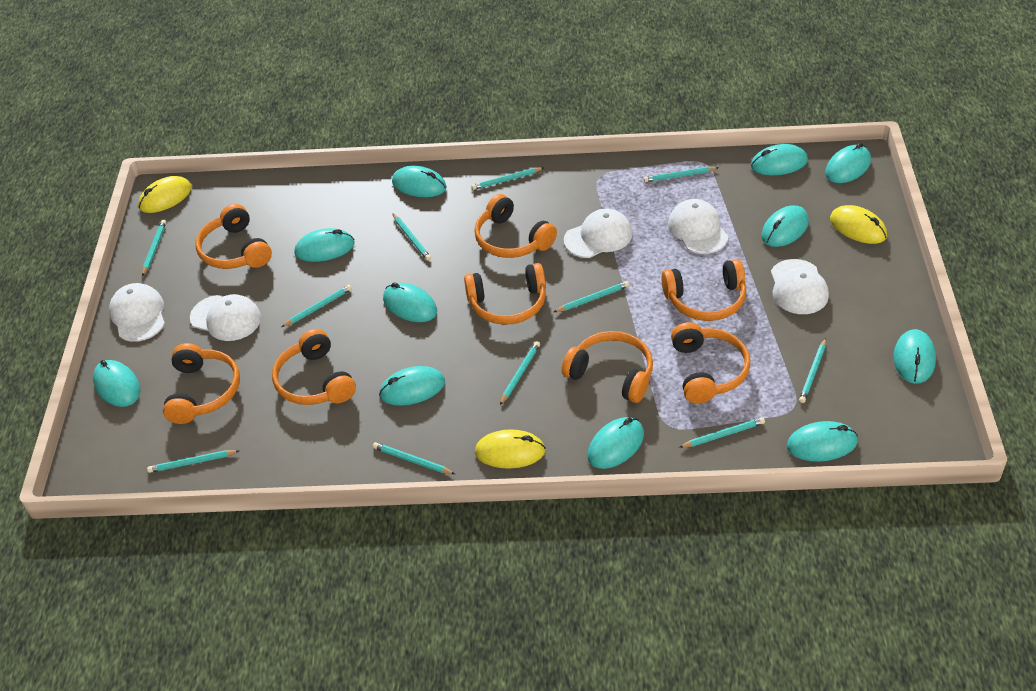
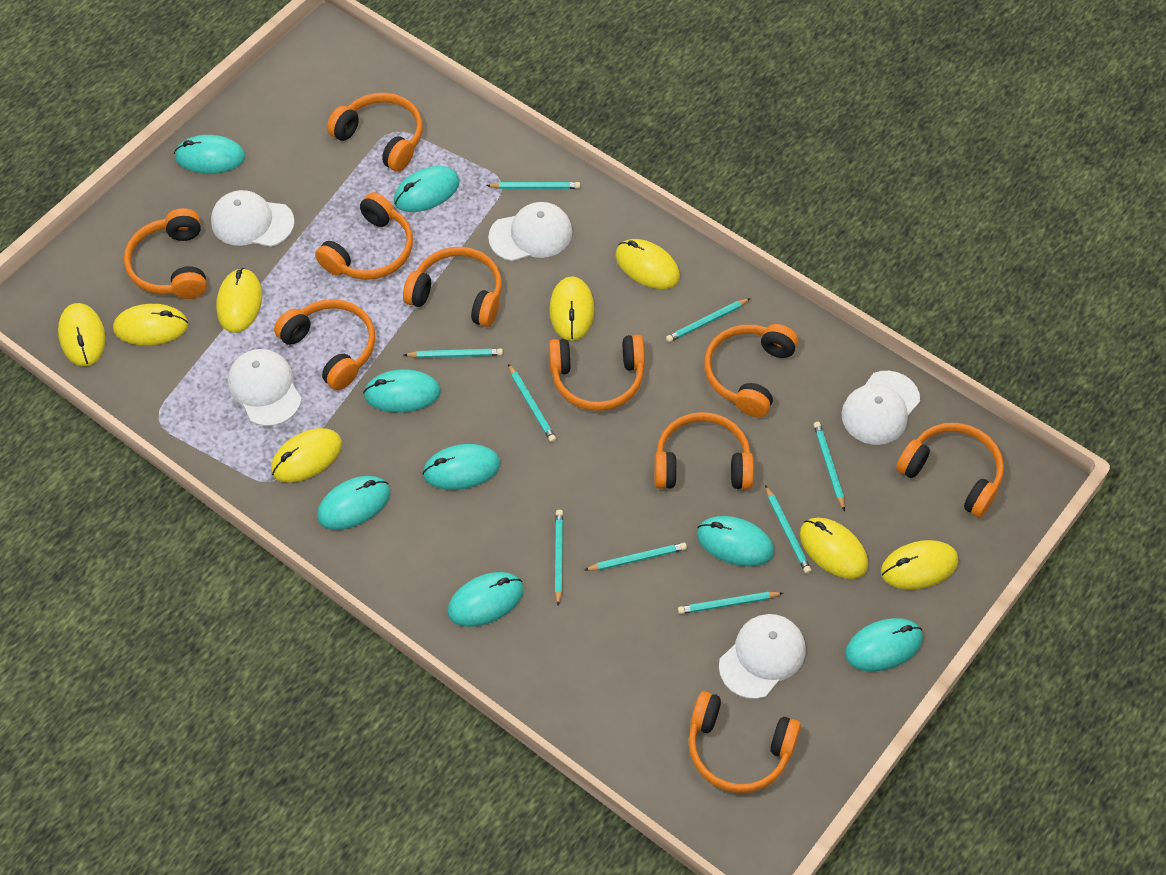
orange headphones: [163,343,240,424] [195,204,272,269] [272,329,356,405] [464,263,546,325] [474,194,557,258] [562,331,653,403] [662,259,746,321] [671,322,751,404] = 8 -> [124,208,207,299] [274,299,375,390] [315,192,413,280] [327,93,423,172] [403,247,502,327] [549,334,645,411] [654,412,754,490] [688,691,801,793] [704,324,798,417] [896,423,1004,518] = 10
turquoise mouse: [93,360,141,407] [294,228,355,262] [379,366,445,406] [383,282,437,322] [392,166,447,197] [588,417,644,469] [751,144,808,175] [761,205,809,247] [787,421,858,462] [825,143,871,183] [893,329,936,384] = 11 -> [174,135,245,174] [317,476,390,530] [363,369,441,413] [394,166,460,212] [422,444,500,490] [447,572,524,627] [697,516,774,567] [845,618,923,672] = 8
turquoise pencil: [142,220,166,276] [147,450,239,473] [281,285,352,327] [373,442,455,474] [392,213,431,261] [471,167,543,190] [500,341,540,405] [554,281,629,312] [643,167,719,182] [679,417,765,448] [799,338,826,403] = 11 -> [404,348,503,358] [486,182,580,189] [508,364,556,442] [555,510,563,606] [585,543,687,571] [666,298,751,342] [678,592,783,614] [765,485,811,574] [814,422,845,511] = 9
yellow mouse: [138,176,192,213] [475,429,546,469] [830,205,887,244] = 3 -> [58,303,105,366] [113,304,188,345] [216,268,262,333] [271,428,342,483] [549,276,594,341] [616,239,680,289] [800,518,868,579] [881,540,958,590] = 8

